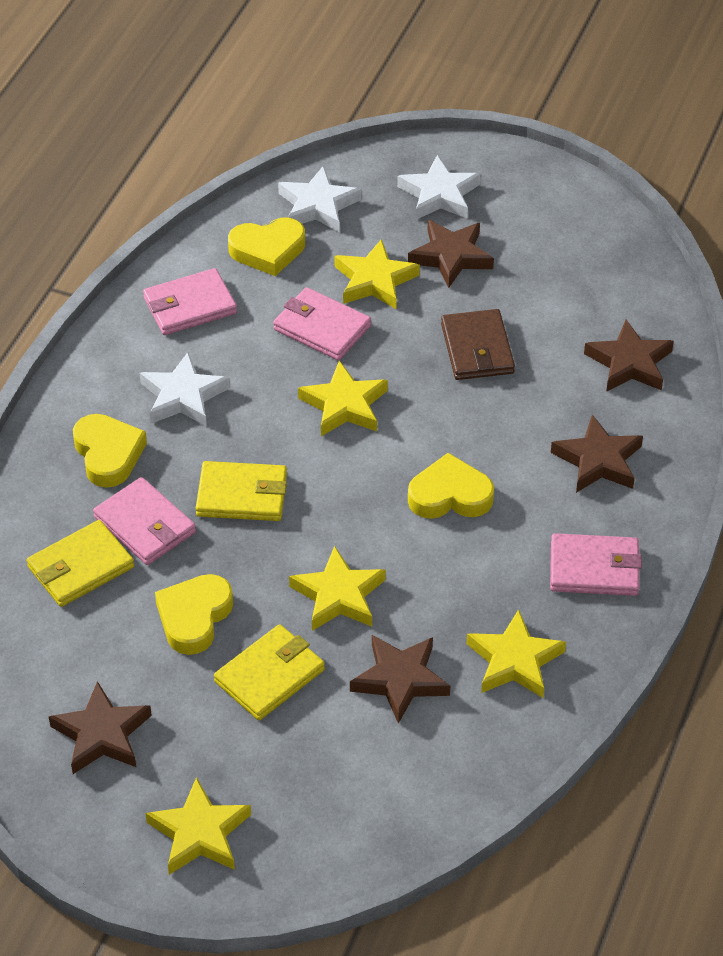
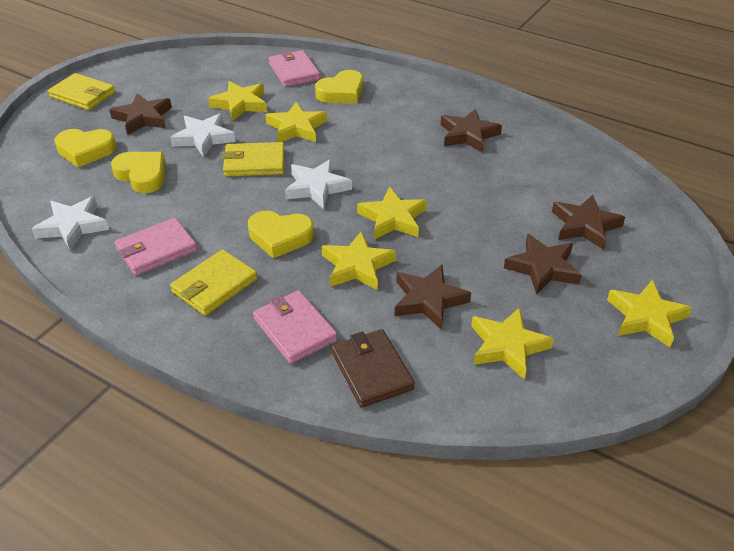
pink wallet: [93,477,196,565] [143,268,237,335] [273,287,371,360] [550,533,642,596] = 4 -> [115,218,197,276] [253,290,338,364] [268,50,320,87] = 3
yellow star: [145,777,251,875] [289,546,386,631] [298,361,388,436] [335,239,420,309] [466,609,566,698] = 5 -> [208,81,267,121] [266,102,327,142] [322,231,396,290] [357,187,427,240] [471,307,554,380] [607,280,692,347] = 6

